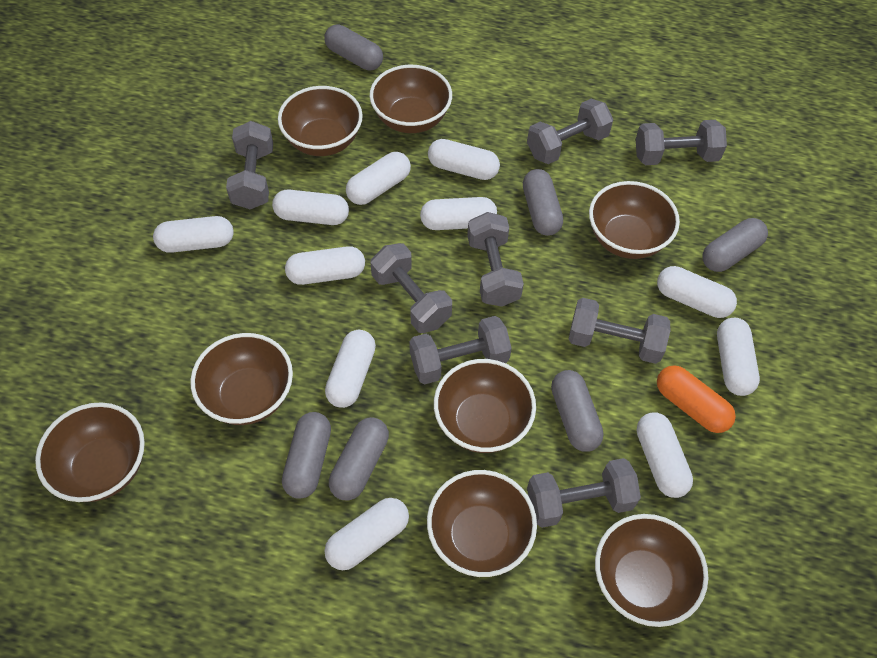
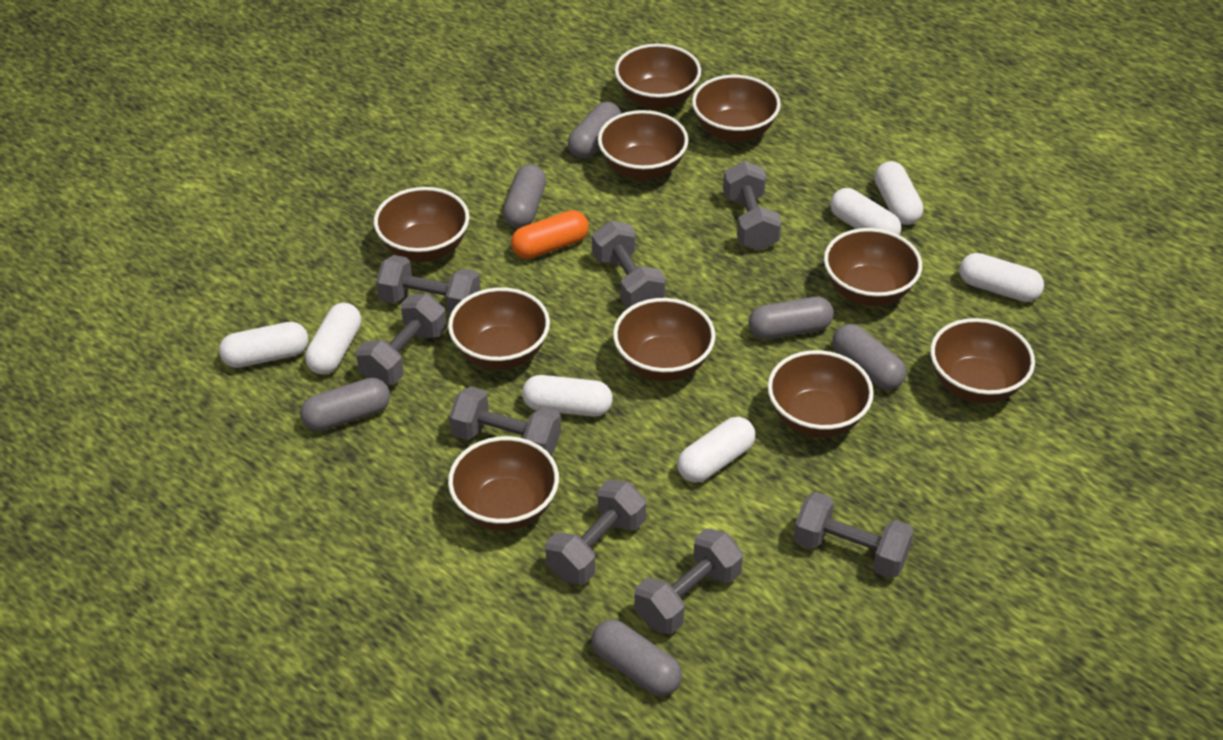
brown bowl: [35,402,145,502] [190,333,293,425] [278,86,363,156] [370,65,452,133] [427,470,537,577] [434,359,536,453] [589,181,680,259] [595,514,708,627] = 8 -> [374,187,469,262] [448,287,550,370] [448,436,559,531] [598,110,689,180] [613,298,716,381] [615,44,701,110] [692,75,781,143] [767,350,874,438] [824,228,922,306] [930,318,1035,403] = 10
white capsule: [153,216,233,253] [272,189,349,225] [285,246,365,285] [324,498,409,570] [325,330,376,408] [346,152,411,205] [420,197,497,230] [428,139,500,180] [637,413,693,498] [657,266,737,318] [717,318,760,396] = 11 -> [219,322,308,368] [305,303,361,374] [522,375,613,417] [677,417,755,483] [830,188,901,235] [875,161,923,225] [959,253,1044,302] = 7

